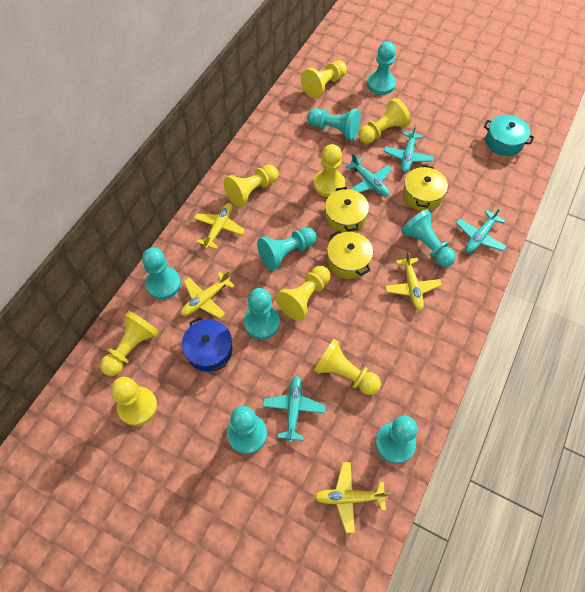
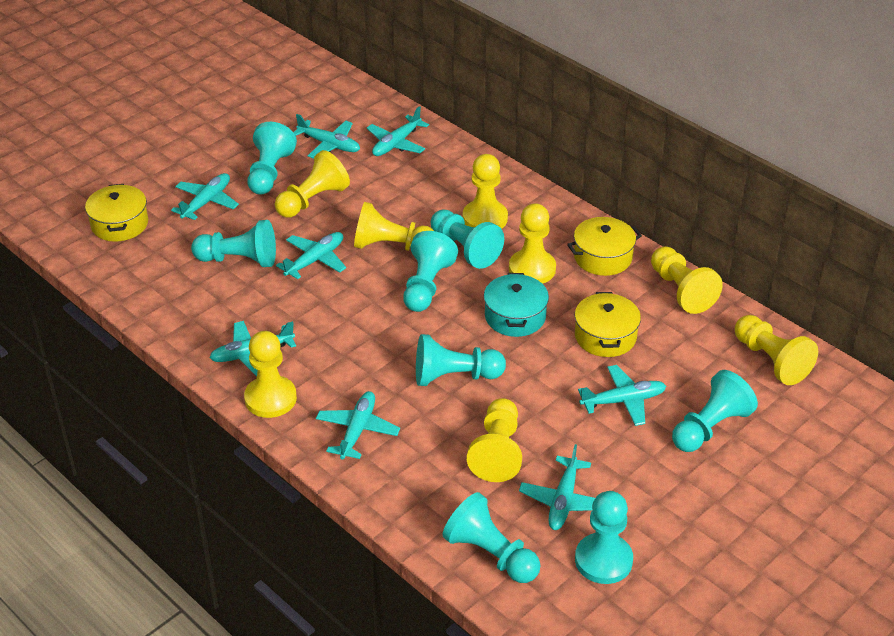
blue pot: [182,317,232,371] = 1 -> none = 0
turquoise plane: [262,375,326,442] [346,153,392,196] [384,125,434,173] [456,207,507,253] = 4 -> [171,173,239,220] [209,321,296,377] [276,232,346,279] [293,114,360,159] [316,391,400,459] [367,106,429,156] [519,444,595,530] [578,365,666,426] = 8
yellow plane: [181,271,235,319] [194,203,245,249] [314,462,390,533] [385,251,442,311] = 4 -> none = 0

